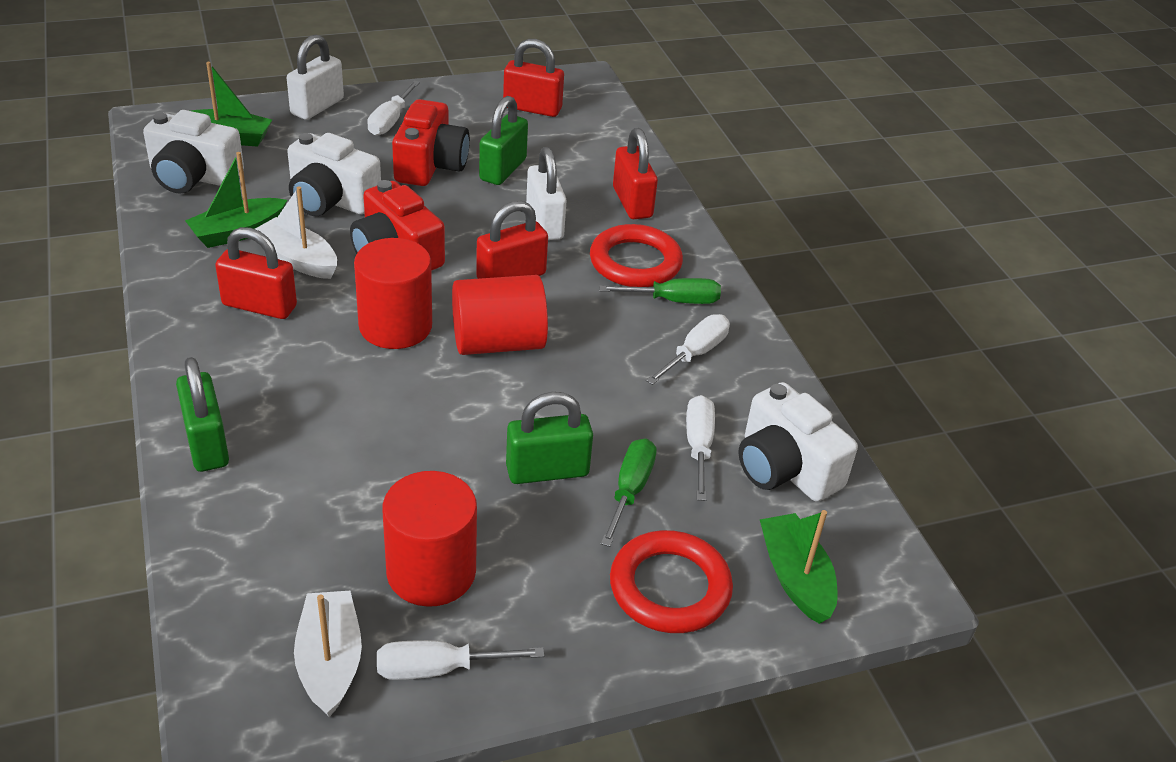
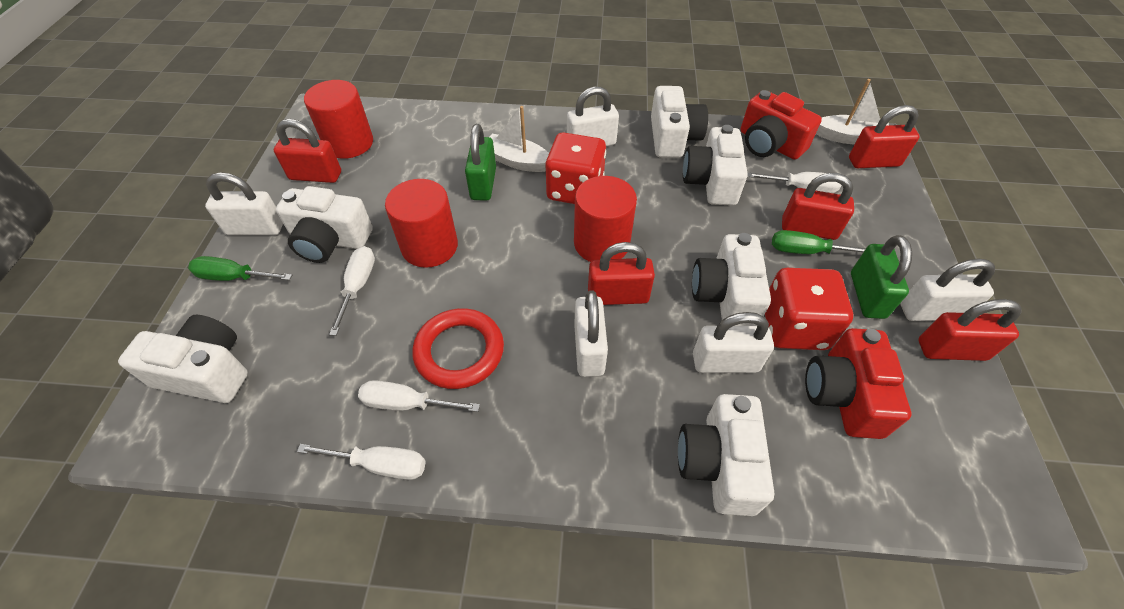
green boat: [185,152,287,248] [191,62,272,147] [760,510,837,624] = 3 -> none = 0
green padlock: [176,357,229,472] [479,96,528,185] [506,392,593,484] = 3 -> [465,124,496,201] [851,235,912,319] = 2
red dice: none = 0 -> [545,132,606,204] [765,268,853,350] = 2
red padlock: [215,227,297,319] [476,201,548,279] [503,39,564,117] [613,128,658,219] = 4 -> [274,119,341,183] [588,242,655,305] [782,173,854,240] [849,105,920,168] [919,299,1021,361] = 5
red ring: [590,224,683,287] [610,530,733,633] = 2 -> [412,308,504,389] = 1
white camera: [143,110,244,194] [287,133,381,216] [738,382,858,502] = 3 -> [118,315,248,403] [276,186,373,263] [651,86,708,158] [678,394,774,516] [683,125,748,206] [692,233,771,326] = 6
white padlock: [287,35,344,120] [526,147,567,240] = 2 -> [205,172,283,235] [567,87,619,146] [574,290,608,377] [693,312,774,373] [900,258,995,321] = 5

